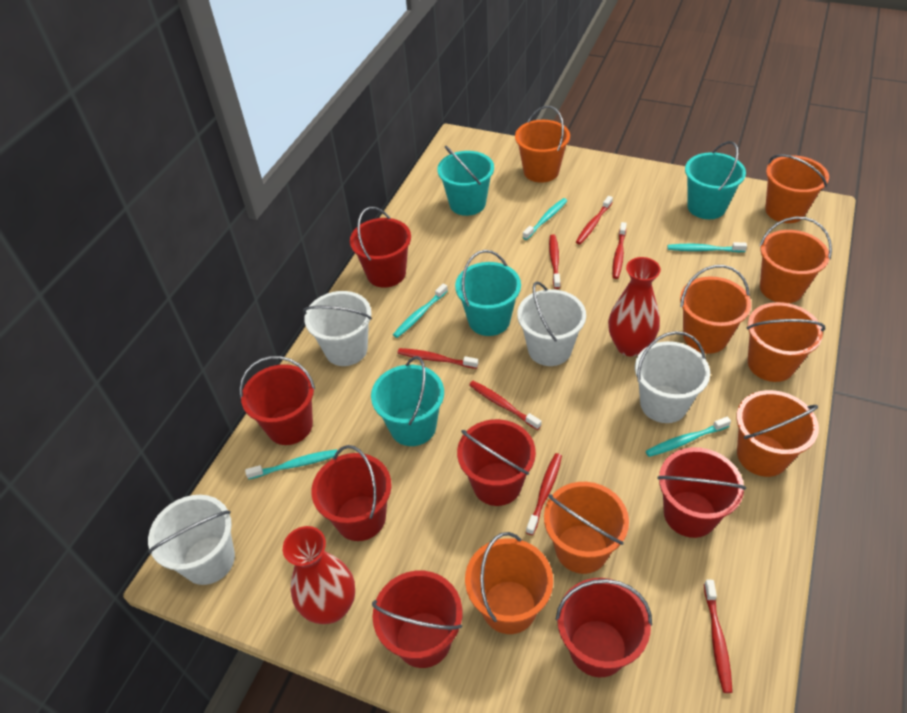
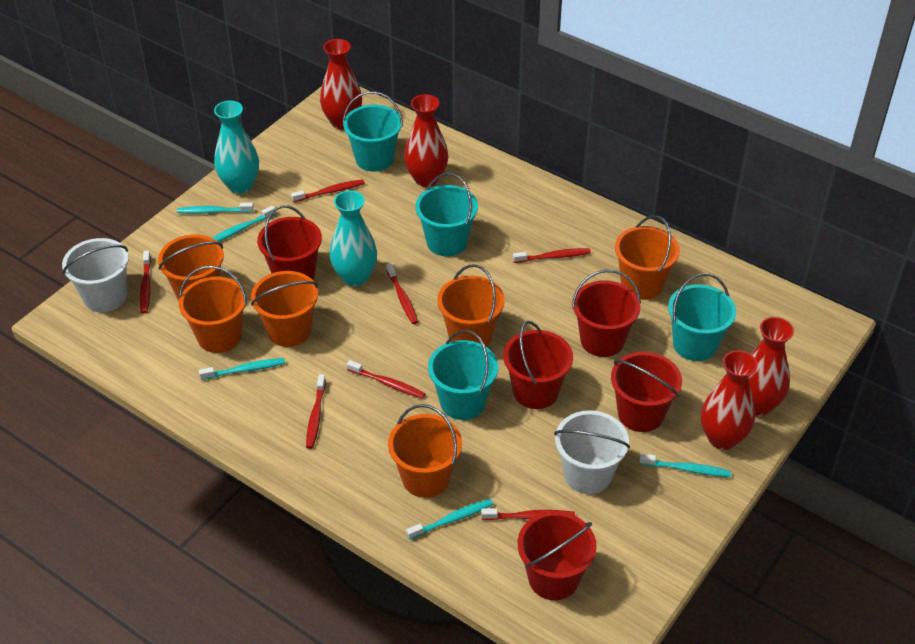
orange bucket: [465,532,553,634] [515,106,570,183] [544,482,629,574] [680,265,751,354] [736,390,819,477] [747,302,825,382] [759,216,832,303] [765,154,829,223] = 8 -> [158,234,224,301] [179,266,247,353] [251,271,318,347] [388,404,462,498] [437,264,505,347] [615,215,680,300] = 6
red bucket: [239,356,315,445] [311,445,391,541] [350,207,411,288] [372,571,462,668] [457,419,536,506] [556,578,652,677] [657,447,746,538] = 7 -> [257,205,322,280] [503,321,573,409] [518,511,597,600] [572,270,641,357] [611,352,682,432] = 5
red vase: [283,526,355,624] [608,257,661,356] = 2 -> [320,39,362,130] [404,94,448,187] [701,350,758,450] [748,317,794,416] = 4
turquoise vase: none = 0 -> [214,101,259,194] [330,191,377,287] = 2
white bucket: [148,495,235,585] [303,291,372,366] [517,282,586,366] [635,331,710,423] = 4 -> [62,238,129,312] [554,410,630,494] = 2

